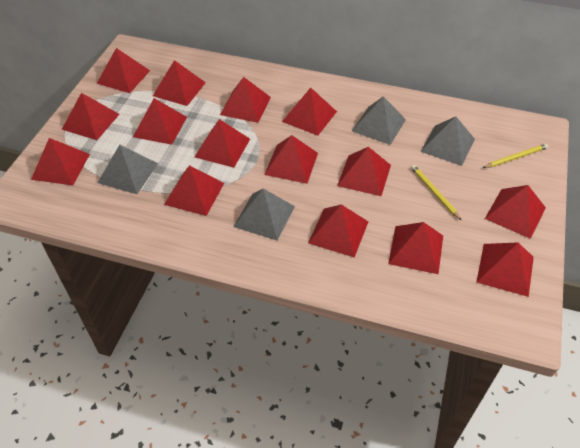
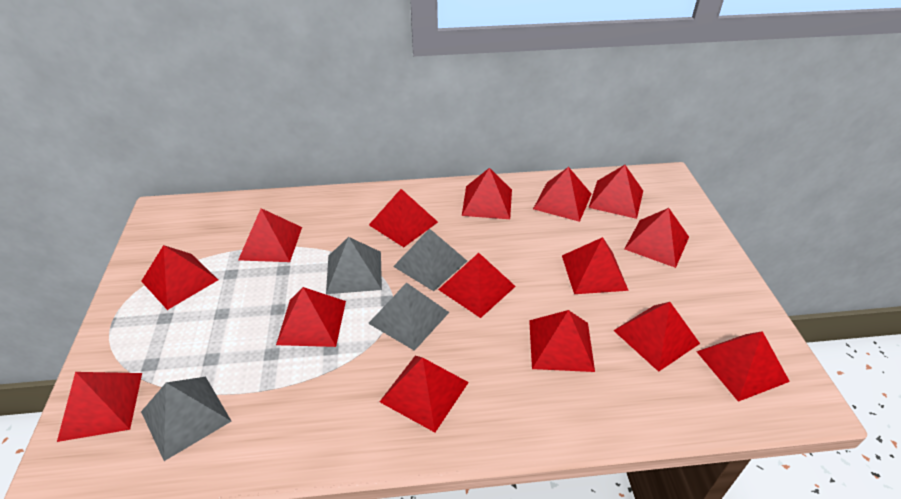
yellow pencil: [411,165,462,221] [483,144,548,168] = 2 -> none = 0

